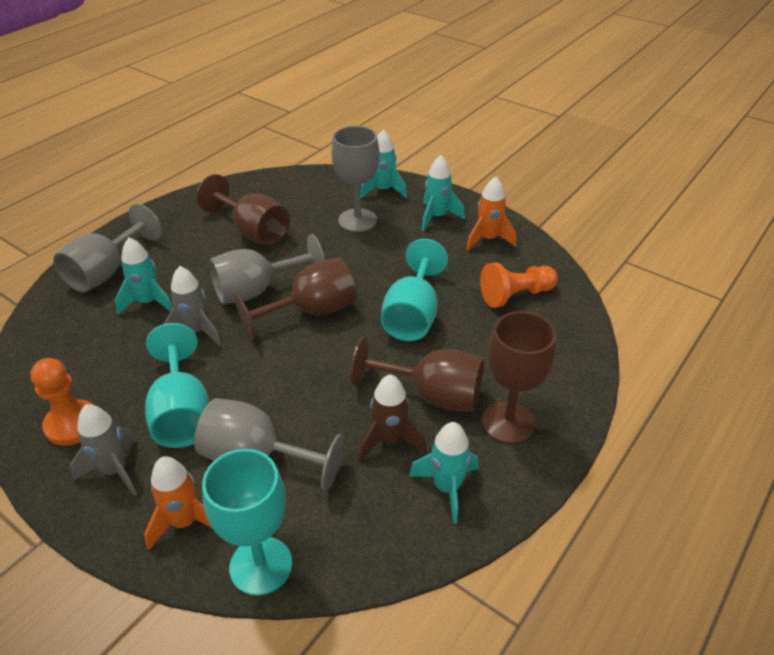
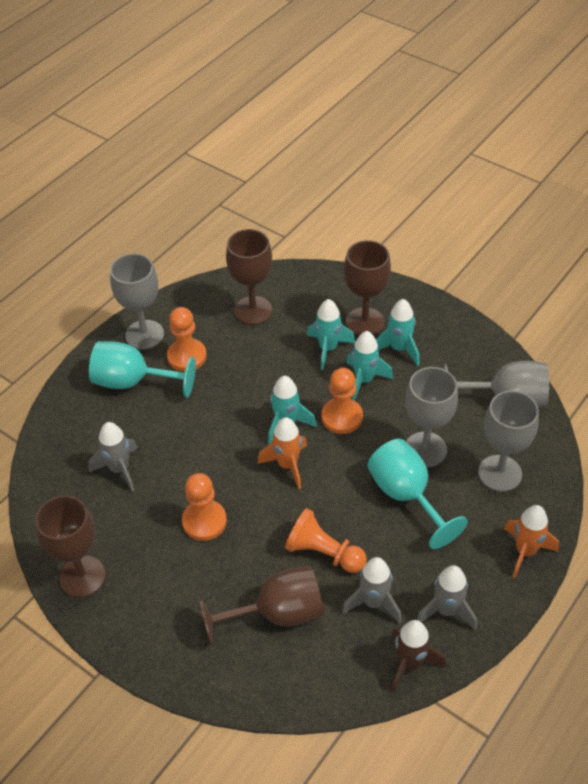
grey rocket: [70,404,137,496] [164,266,221,346] = 2 -> [89,422,138,492] [342,557,402,624] [417,565,477,630] = 3
orange pawn: [30,358,93,446] [480,262,558,308] = 2 -> [167,307,207,372] [182,473,227,541] [285,508,367,573] [322,368,363,434] = 4
turquoise goblet: [145,323,210,448] [202,449,292,596] [381,239,448,341] = 3 -> [89,341,196,398] [367,439,468,549] = 2

